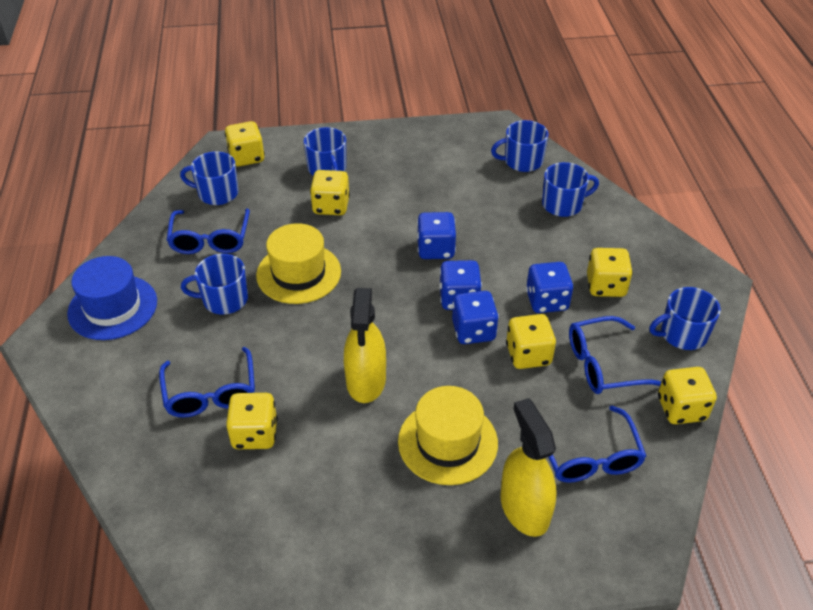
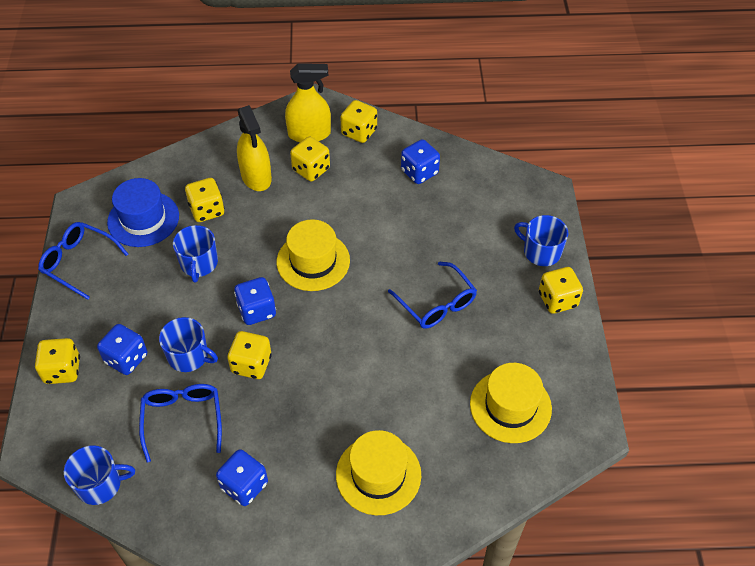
blue glasses: [159,347,255,418] [167,209,250,254] [549,406,646,483] [569,316,662,394] = 4 -> [38,222,128,300] [139,384,222,463] [388,261,477,329] = 3
blue mug: [180,151,238,205] [181,254,248,315] [304,127,346,176] [491,120,548,172] [542,162,599,217] [649,287,721,350] = 6 -> [64,445,135,505] [159,317,218,372] [173,225,218,283] [514,215,568,266] = 4
yellow hat: [256,223,341,304] [398,386,498,485] = 2 -> [277,220,350,291] [336,430,421,515] [470,363,552,443] = 3

